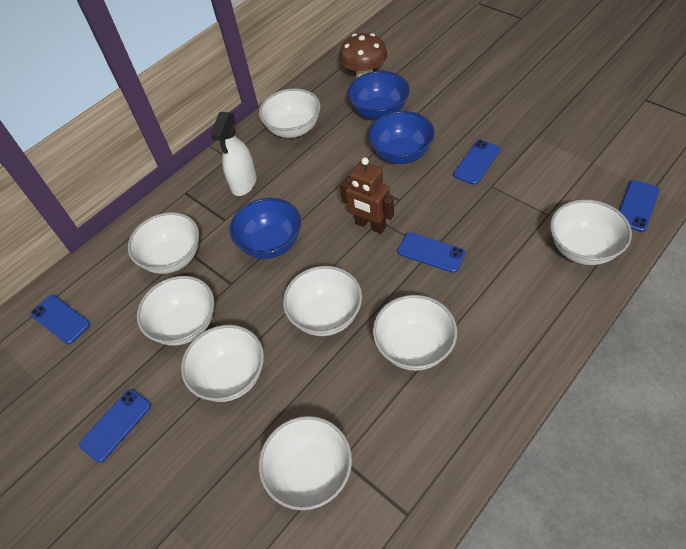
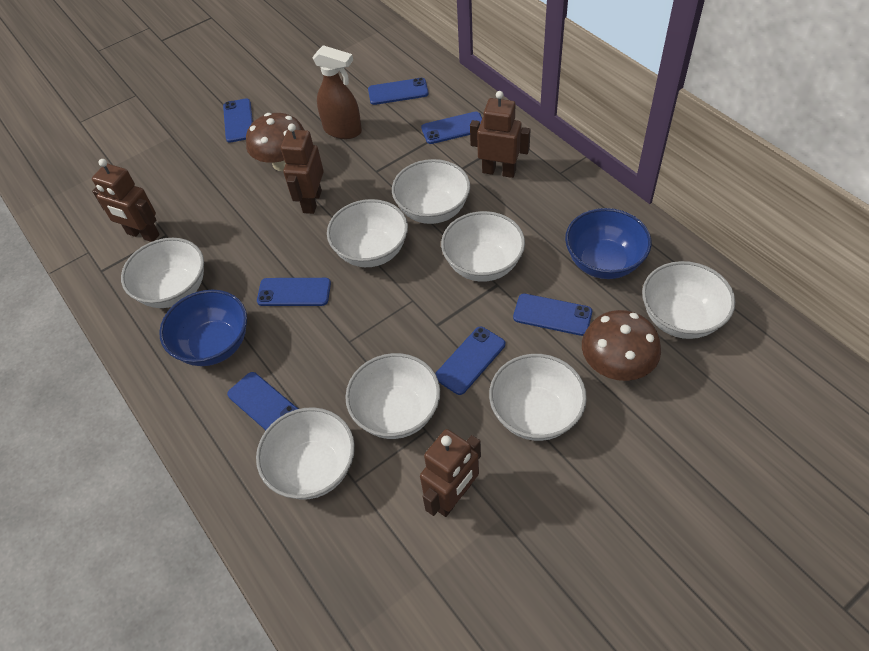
blue bowl: [229,198,301,259] [348,71,410,120] [368,111,435,164] = 3 -> [159,290,247,366] [565,208,651,279] = 2
blue phone: [30,295,90,344] [79,389,151,463] [397,232,466,273] [453,140,501,185] [619,180,660,232] = 5 -> [223,98,253,143] [227,372,298,430] [257,278,331,306] [368,78,429,105] [421,112,482,144] [435,327,505,395] [513,294,592,336] = 7
brown mushroom: [339,33,388,78] = 1 -> [246,113,304,171] [582,310,661,381] = 2
brown robot: [340,157,394,234] = 1 -> [92,159,160,242] [281,123,324,214] [420,429,481,517] [470,91,530,178] = 4
brown spray bottle: none = 0 -> [312,45,362,139] = 1
white spray bottle: [210,112,257,196] = 1 -> none = 0

